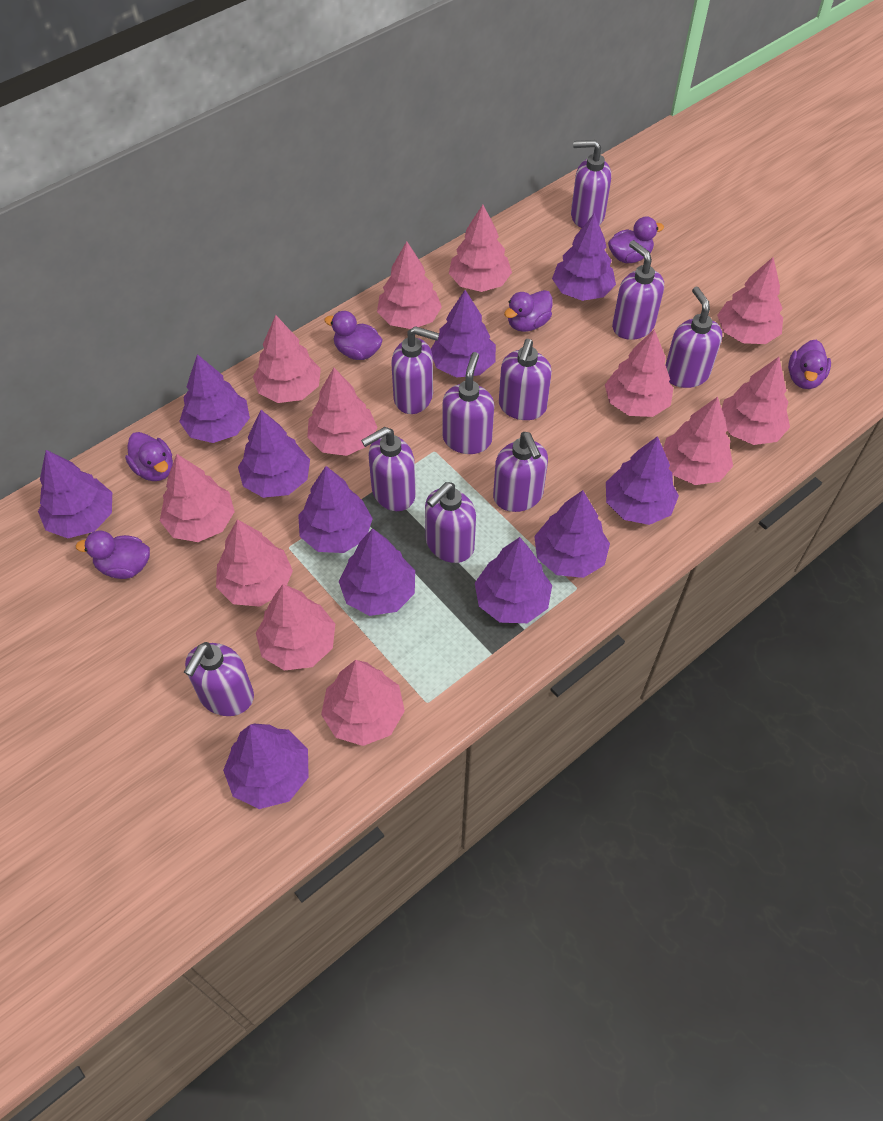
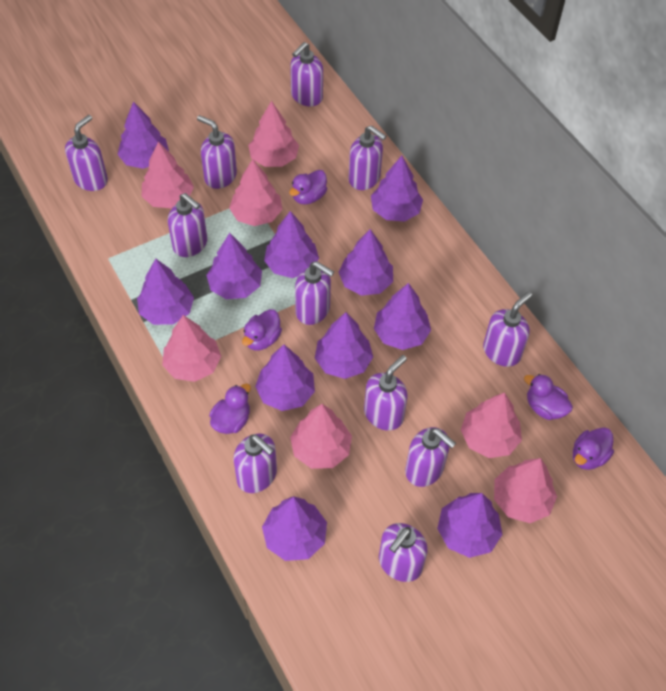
pink tree: [160,454,235,542] [216,519,293,607] [253,315,321,403] [256,584,335,671] [307,368,378,456] [321,660,405,746] [377,241,442,329] [449,205,512,292] [605,329,673,417] [663,397,733,485] [717,257,783,344] [722,357,790,445] = 12 -> [142,142,194,208] [162,315,221,382] [229,159,282,226] [248,101,299,167] [290,404,352,469] [461,392,522,458] [494,458,557,523] = 7
purple duck: [75,530,150,579] [125,432,173,481] [324,311,383,360] [504,290,553,332] [608,216,664,263] [788,340,831,389] = 6 -> [209,384,251,434] [242,309,282,351] [289,170,327,204] [524,374,573,420] [573,427,614,470] = 5
purple soap dispenser: [184,642,254,716] [361,427,416,511] [392,326,439,414] [425,482,476,563] [443,352,494,454] [493,432,548,512] [499,339,552,420] [571,140,611,228] [612,240,664,340] [666,287,722,388] = 10 -> [65,115,108,191] [168,193,208,257] [197,115,237,189] [233,434,277,493] [290,42,323,106] [295,261,334,325] [349,125,386,190] [364,355,408,431] [379,523,428,582] [405,427,456,487] [483,292,532,367] = 11

